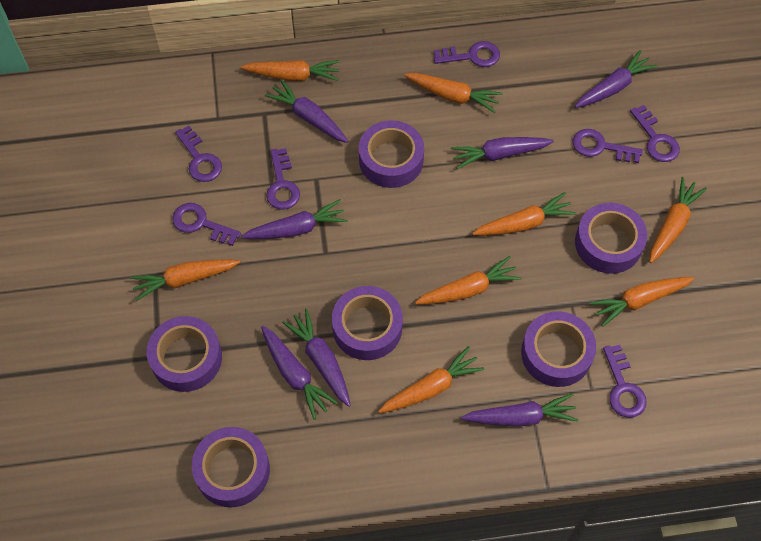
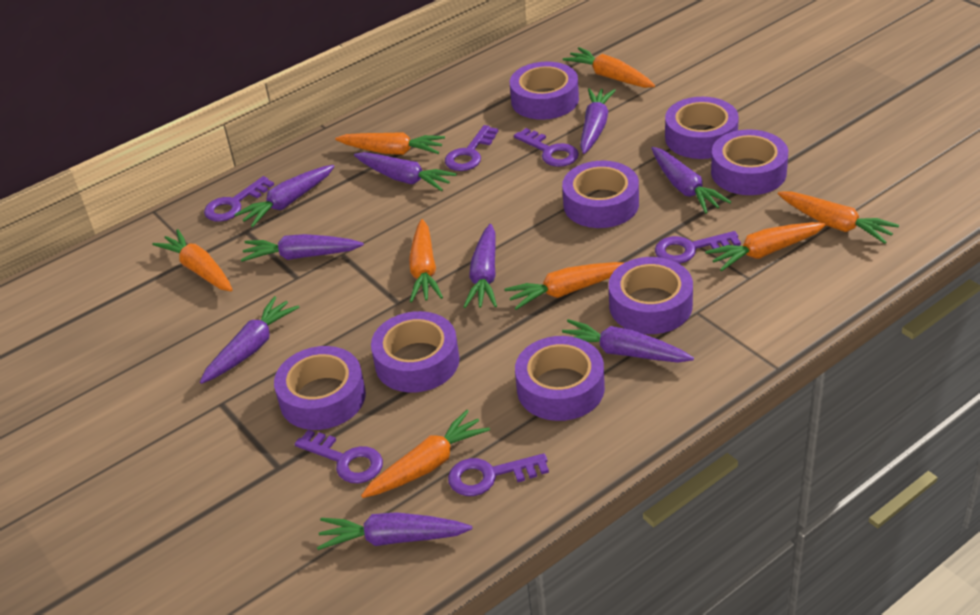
purple carrot: [241,199,348,239] [261,326,338,420] [265,79,349,143] [282,308,351,407] [451,137,554,169] [461,393,579,426] [575,50,658,108] = 7 -> [200,296,299,384] [234,165,335,227] [241,234,364,262] [317,512,472,550] [354,152,457,191] [463,224,497,308] [562,319,694,363] [580,88,616,154] [651,147,731,214] = 9
purple key: [172,203,241,246] [175,126,222,182] [266,148,300,210] [434,41,500,67] [573,129,643,163] [603,345,647,418] [630,105,680,162] = 7 -> [204,176,274,222] [295,430,383,483] [445,125,498,171] [448,453,549,496] [514,128,579,167] [655,231,741,264] = 6
purple tape: [147,316,222,392] [192,427,270,508] [332,286,403,360] [359,120,424,188] [521,311,596,387] [575,203,647,274] = 6 -> [274,346,366,430] [371,311,459,393] [510,62,579,120] [515,336,605,421] [562,161,639,228] [609,257,693,334] [665,97,739,159] [711,129,788,195] = 8

